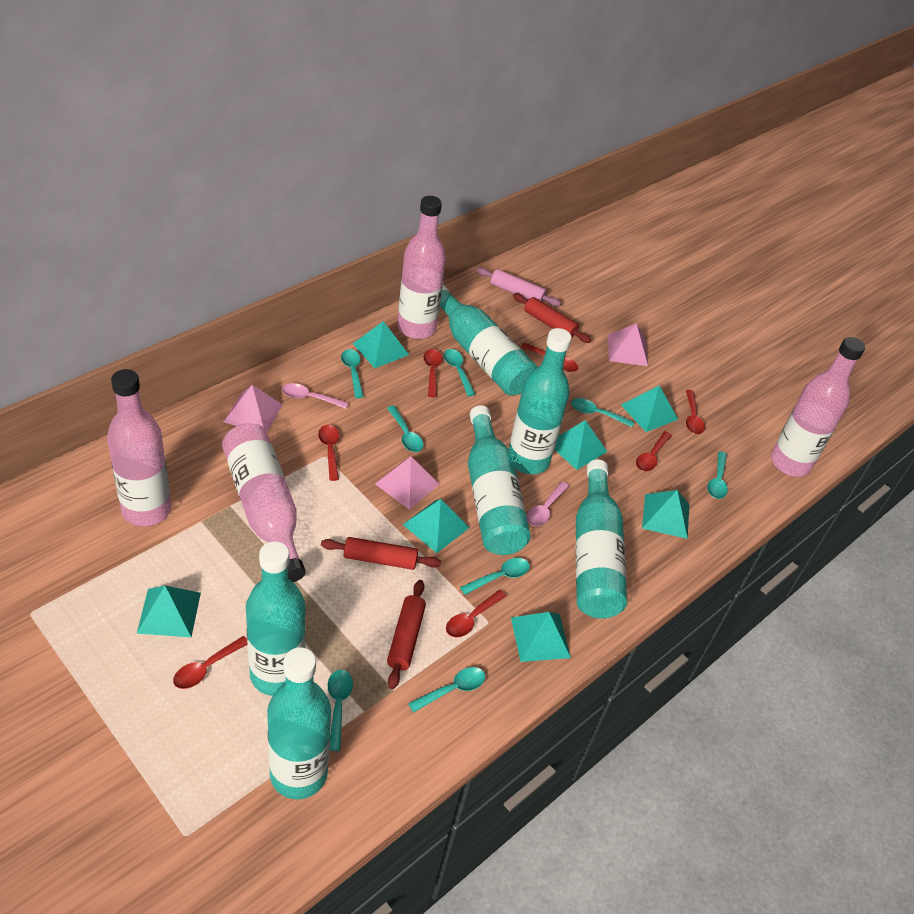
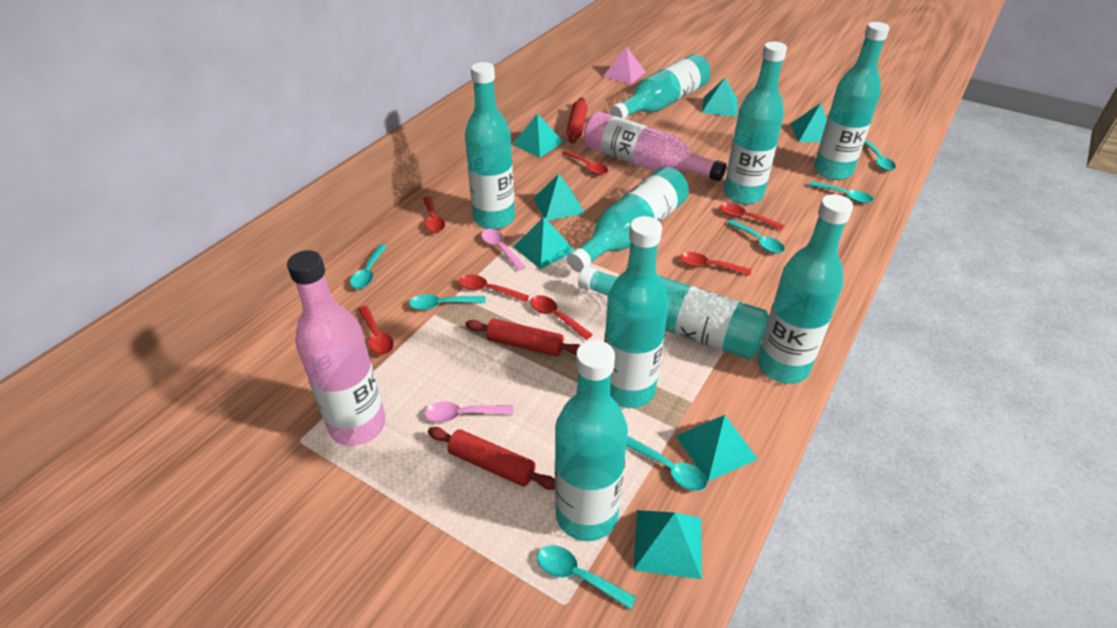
pink bottle: [107,369,171,526] [222,423,306,582] [397,196,446,339] [771,337,865,477] = 4 -> [287,250,386,446] [584,111,726,181] = 2
pink pyramid: [224,385,283,431] [375,457,439,510] [608,323,648,366] = 3 -> [603,46,646,84] = 1
pink rolling pin: [477,267,561,306] = 1 -> none = 0
turquoise bottle: [246,541,305,696] [267,647,331,799] [440,285,537,395] [468,405,531,555] [508,328,572,474] [576,459,627,619] = 6 -> [465,62,515,229] [555,340,628,541] [567,167,689,272] [578,266,769,359] [604,216,669,408] [610,54,710,119] [724,42,787,204] [757,194,853,384] [814,22,890,180] = 9
turquoise spoon: [328,669,353,751] [341,349,364,398] [387,405,423,452] [408,667,485,713] [444,349,475,396] [460,558,530,595] [571,398,634,427] [708,451,728,499] = 8 -> [350,245,387,289] [409,294,486,310] [537,545,636,610] [626,436,707,491] [727,220,785,254] [808,181,873,203] [864,140,896,171] = 7

